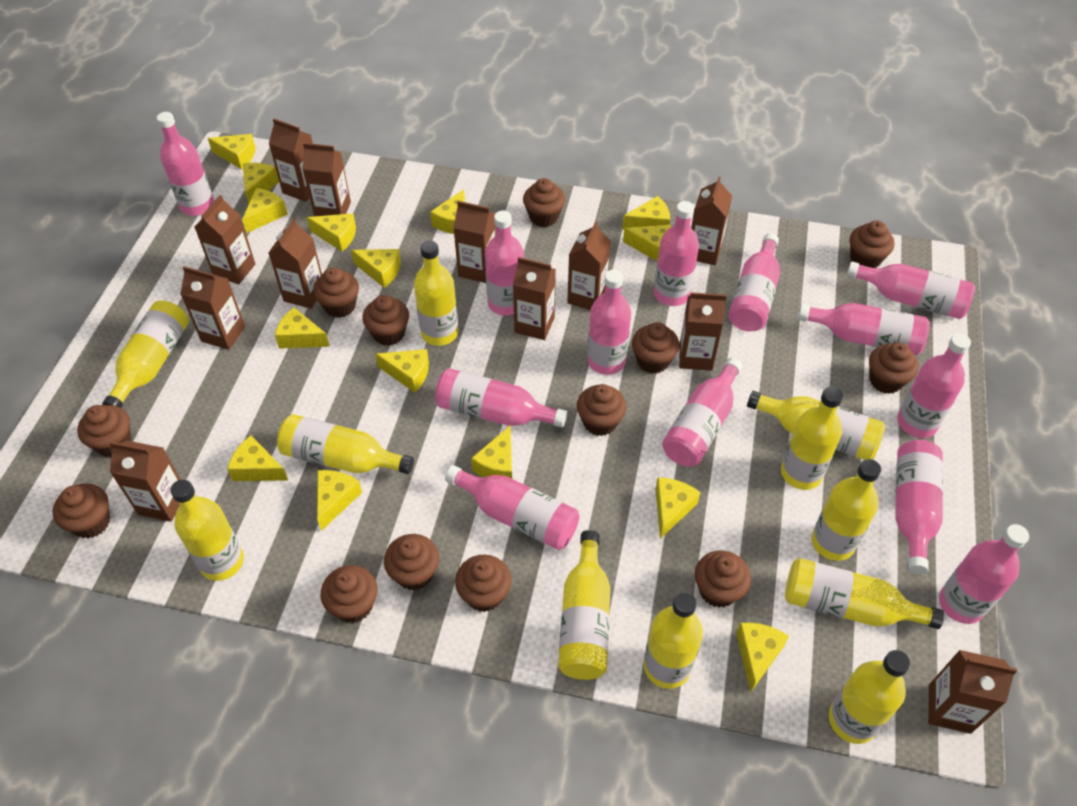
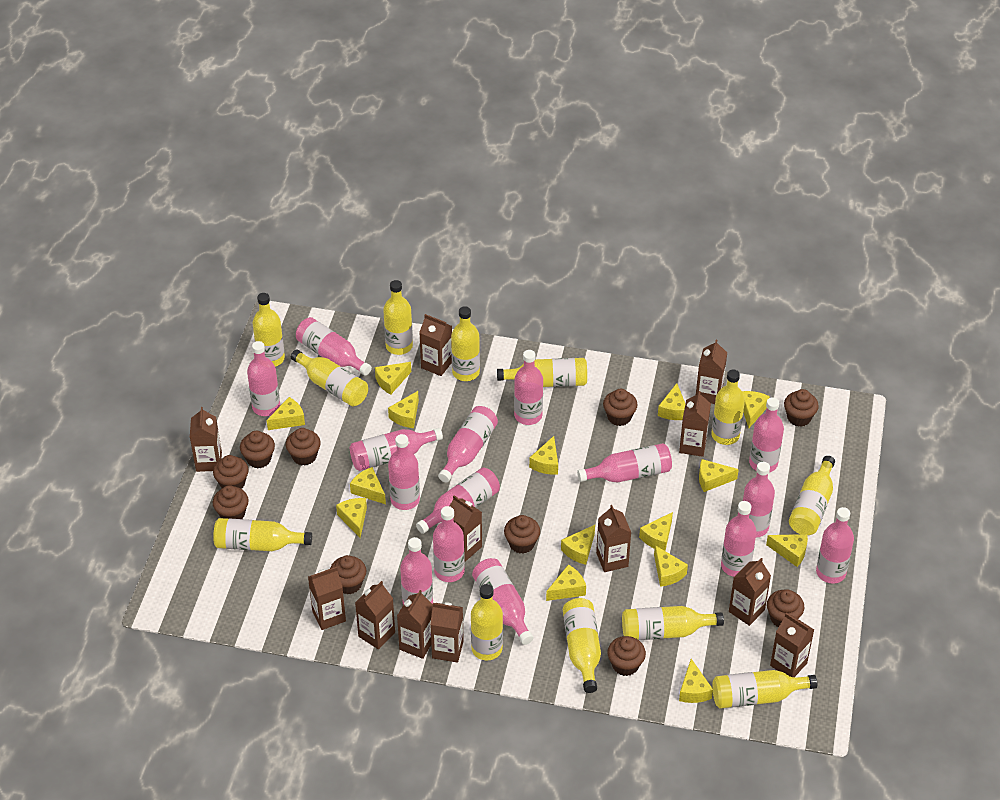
brown cupcake: [52,483,110,538] [77,405,131,457] [313,268,359,318] [321,565,377,623] [363,295,409,346] [384,534,439,591] [455,555,511,612] [523,178,565,227] [577,384,626,436] [632,322,679,373] [695,550,751,608] [850,221,894,268] [869,342,919,394] = 13 -> [213,455,249,489] [213,485,249,519] [240,431,275,468] [286,428,321,466] [330,555,366,594] [504,515,540,554] [603,389,637,426] [607,636,646,676] [767,589,805,627] [784,389,819,427] = 10
pink bottle: [157,112,214,216] [435,368,567,428] [445,465,579,550] [485,211,524,316] [587,270,631,375] [654,201,699,306] [662,358,743,466] [728,233,780,331] [798,303,930,355] [846,261,975,319] [895,440,943,574] [897,333,971,438] [939,524,1029,624] = 13 -> [247,341,280,416] [296,317,372,376] [350,428,443,471] [388,434,420,510] [400,537,433,605] [416,467,500,534] [433,506,465,582] [438,406,498,483] [472,558,533,645] [514,350,543,425] [577,443,672,483] [721,501,757,577] [743,462,775,538] [749,397,784,472] [816,507,854,583] = 15
yellow bottle: [102,301,189,408] [170,479,244,581] [277,414,414,474] [414,241,459,346] [558,530,610,680] [644,592,703,689] [747,391,885,460] [781,386,843,490] [785,558,944,629] [812,459,881,561] [829,650,910,744] = 11 -> [213,518,312,551] [252,293,285,367] [291,349,368,407] [383,280,413,355] [451,306,480,381] [471,584,503,660] [497,358,587,387] [563,598,601,693] [622,606,724,640] [711,369,745,445] [712,670,818,709] [789,456,835,535] = 12

